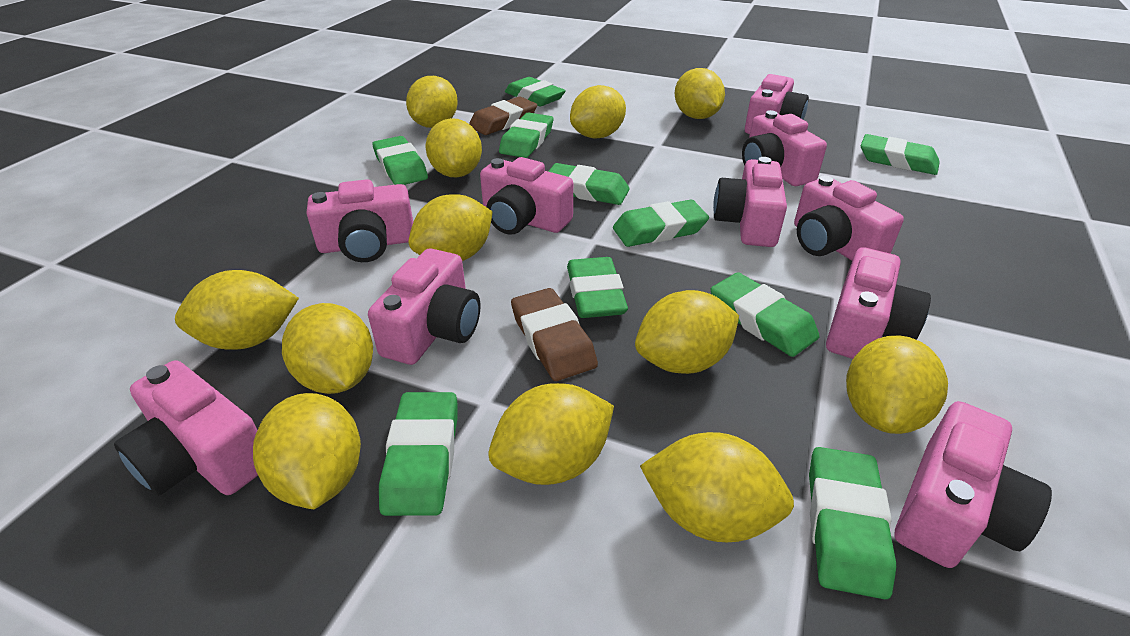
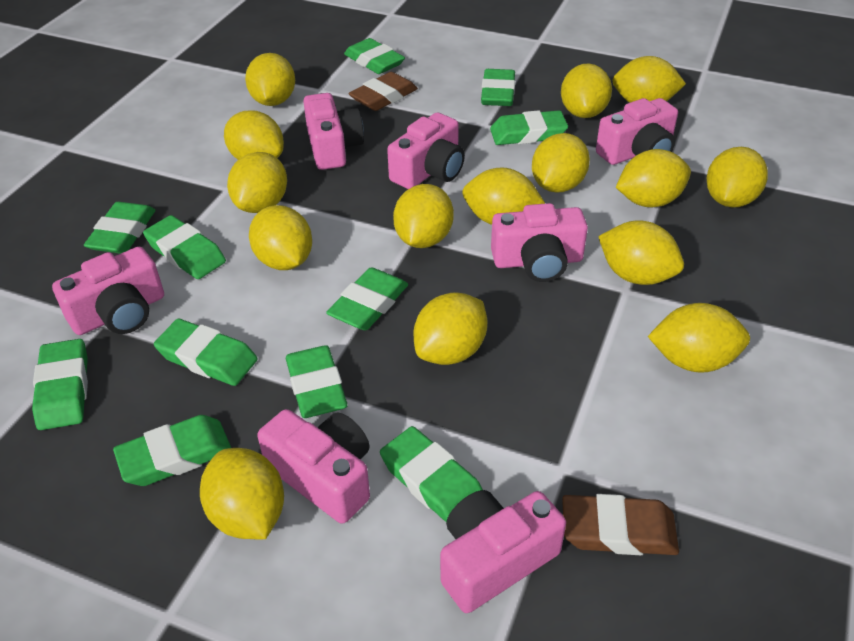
green eraser: [372,136,428,185] [379,392,457,516] [499,113,553,158] [505,77,566,106] [548,163,630,205] [567,257,628,318] [613,200,709,247] [711,272,820,357] [809,447,896,599] [861,134,940,175] = 10 -> [32,339,88,430] [84,202,155,254] [113,415,231,486] [143,215,226,279] [154,319,258,386] [286,345,348,418] [326,267,408,330] [344,38,405,74] [380,426,483,522] [481,69,515,106] [490,110,568,145] = 11
pink camera: [114,360,258,496] [306,179,413,262] [368,249,481,365] [480,157,573,235] [713,157,787,247] [742,110,827,186] [745,74,809,134] [794,176,904,260] [826,247,931,359] [895,401,1052,568] = 10 -> [52,247,164,335] [257,409,370,524] [303,93,364,170] [387,112,465,189] [440,490,566,613] [491,203,588,282] [596,98,678,165] = 7
yellow lemon: [175,270,299,350] [253,393,361,509] [282,303,373,394] [406,76,458,128] [408,194,493,261] [425,118,482,177] [489,383,614,485] [570,85,626,139] [635,290,739,374] [640,432,794,542] [675,68,725,119] [846,335,948,434] = 12 -> [200,448,284,540] [224,110,284,160] [227,152,287,213] [245,53,295,106] [249,205,312,270] [393,184,454,248] [414,292,487,365] [462,167,545,225] [532,133,590,193] [561,63,612,118] [598,221,684,285] [612,56,686,103] [616,149,691,207] [648,303,750,373] [707,147,768,208] = 15

